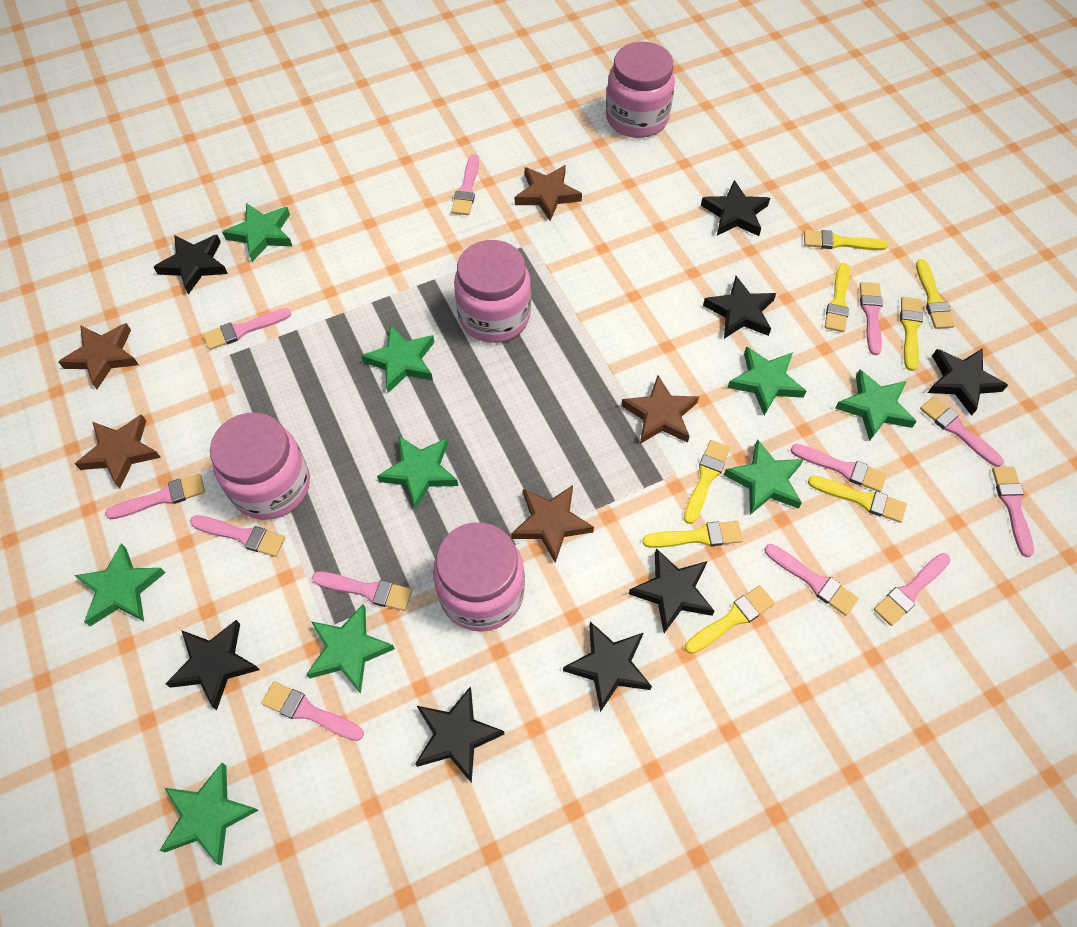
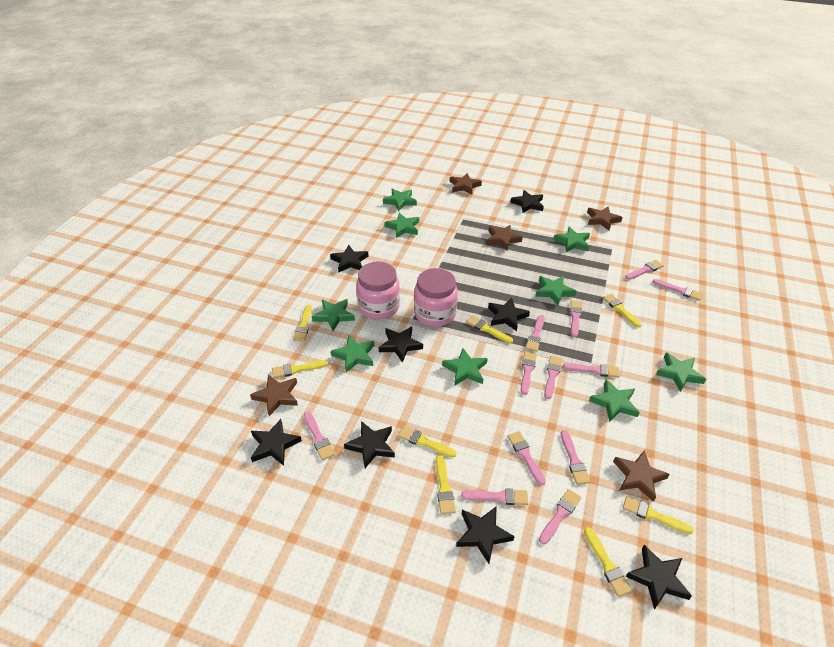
pink jar: [210,413,310,520] [433,522,525,632] [454,240,531,343] [606,42,675,138] = 4 -> [356,262,400,320] [414,268,458,327] = 2

